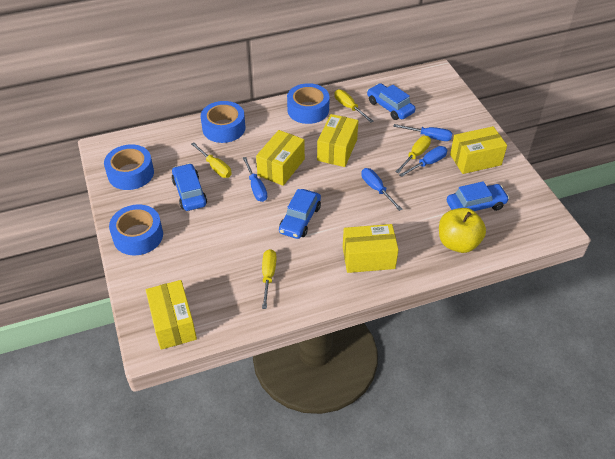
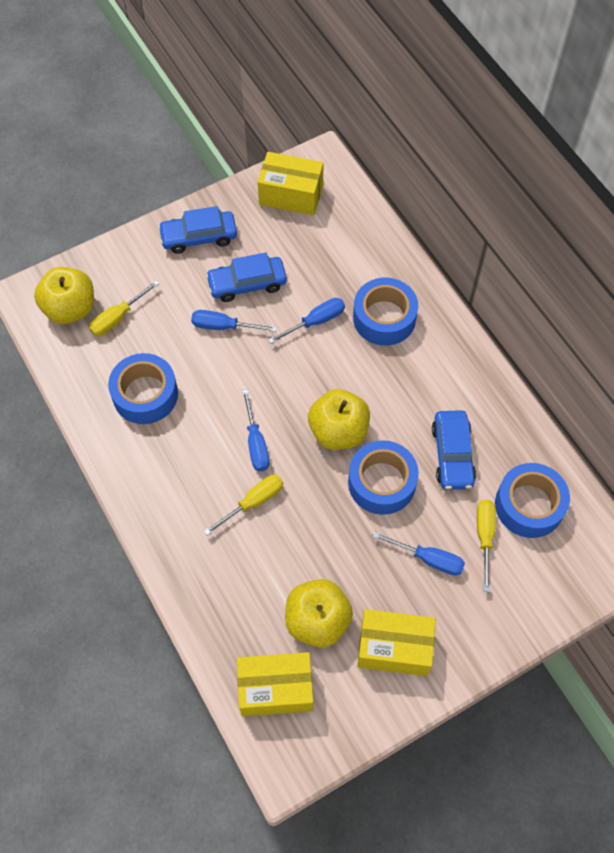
blue car: [172,163,207,211] [279,189,321,239] [367,83,416,120] [447,181,509,211] = 4 -> [158,206,237,254] [206,253,287,302] [432,410,476,490] = 3
yellow apple: [439,208,486,253] = 1 -> [34,267,94,324] [285,579,353,648] [308,389,370,450] = 3
yellow box: [146,280,197,350] [256,130,305,186] [317,114,358,167] [343,224,399,273] [450,126,507,174] = 5 -> [237,652,313,717] [258,152,324,215] [357,609,436,676] = 3
yellow screwdriver: [191,142,232,178] [262,249,276,309] [335,89,374,123] [395,136,431,173] = 4 -> [89,280,160,336] [204,475,283,536] [477,500,496,592] = 3

